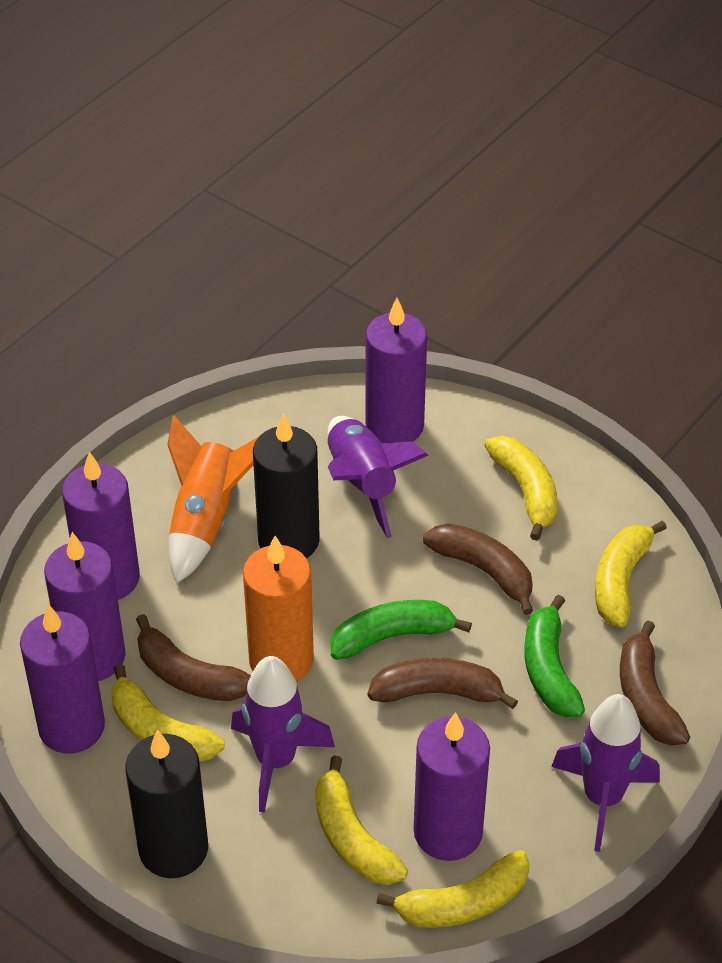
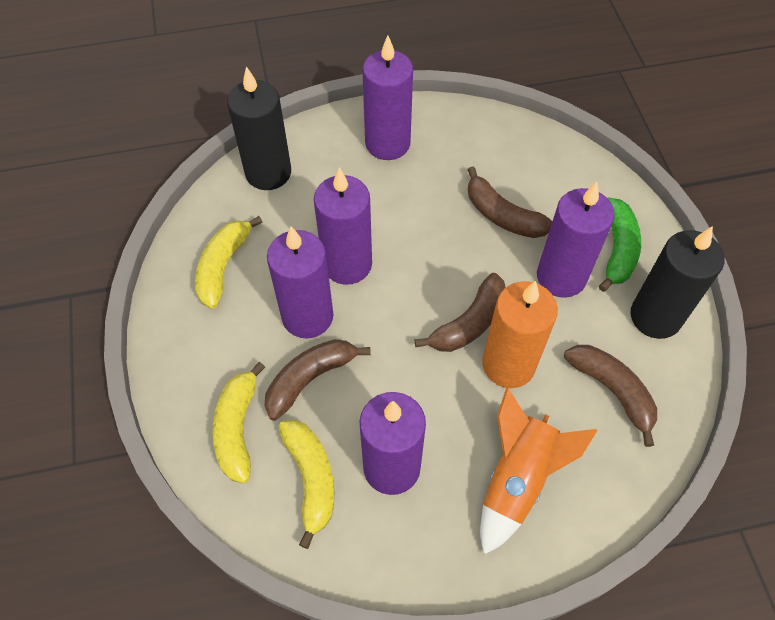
green banana: [331,600,472,660] [524,595,585,717] = 2 -> [599,197,641,292] = 1
purple rocket: [231,656,335,813] [328,416,429,538] [551,694,660,852] = 3 -> none = 0
yellow banana: [111,664,224,762] [315,756,408,885] [376,850,530,928] [485,436,558,541] [595,520,667,627] = 5 -> [195,216,262,309] [213,362,265,483] [278,420,334,549] = 3

